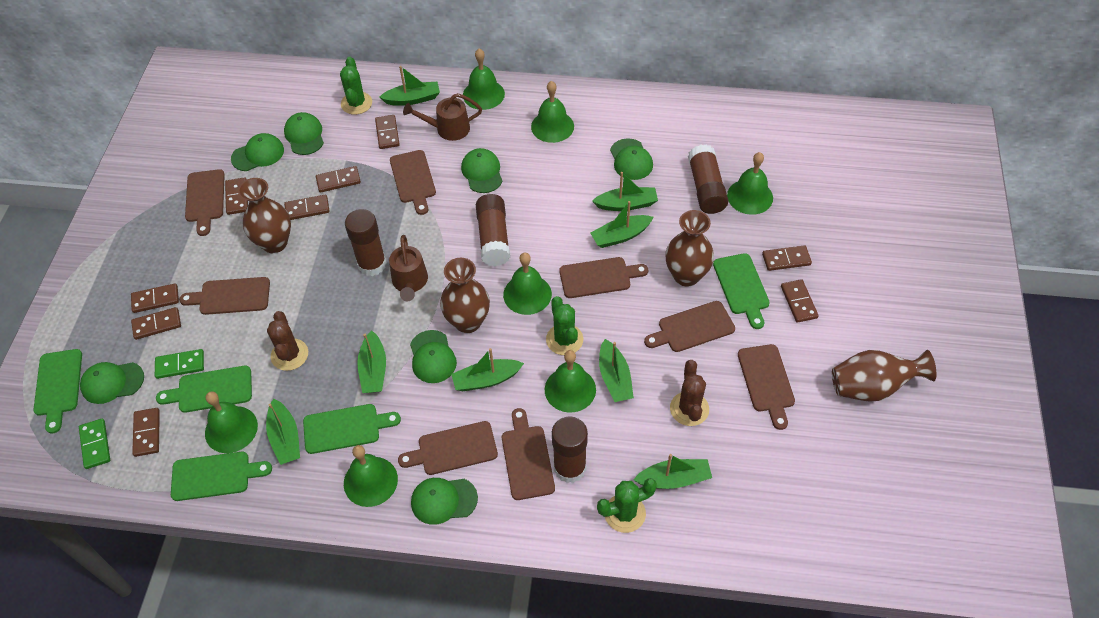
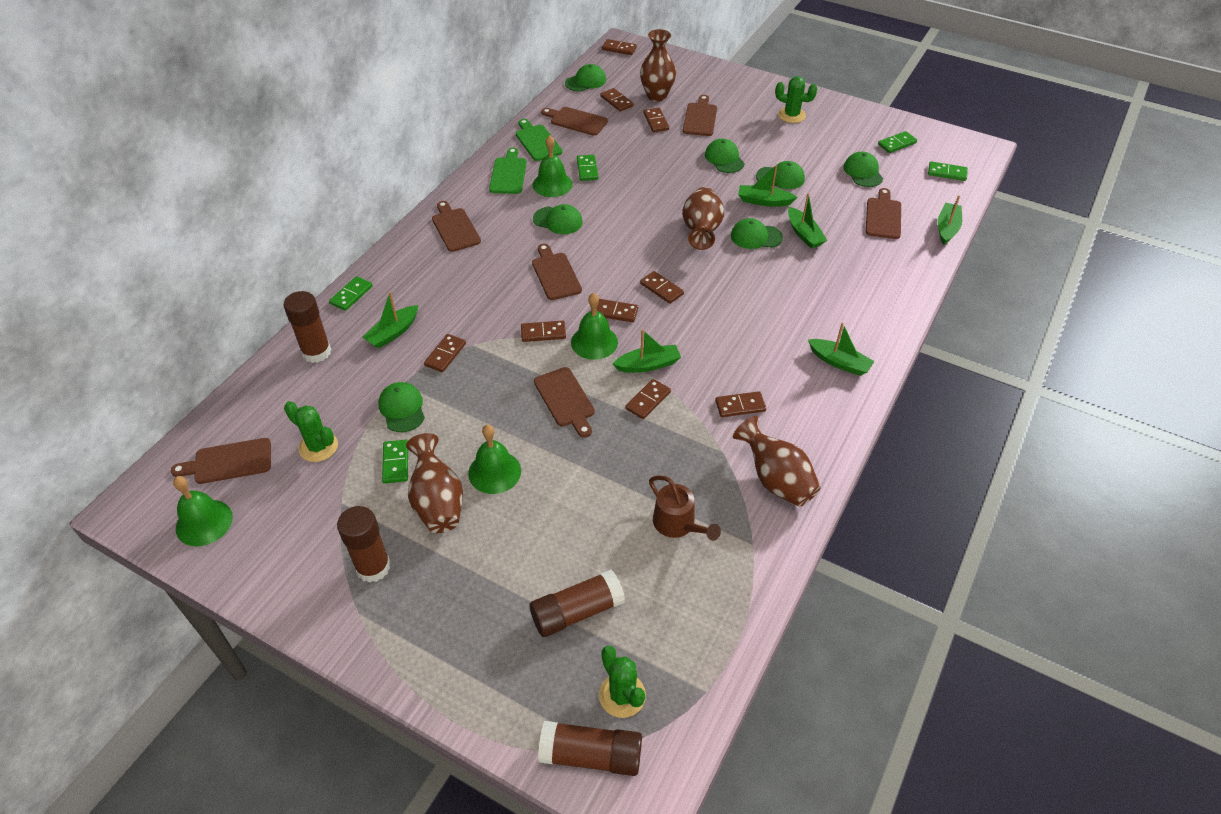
brown cactus: [267,311,308,371] [670,360,709,426] = 2 -> none = 0
brown cutting board: [179,277,270,315] [185,169,225,236] [390,150,436,215] [398,421,498,475] [502,408,555,500] [559,257,648,298] [644,301,735,352] [738,344,795,430] = 8 -> [171,438,271,484] [432,201,481,252] [532,244,582,300] [534,367,595,438] [541,107,608,136] [683,95,717,136] [866,188,901,239] = 7
brown watering can: [389,235,428,301] [403,93,482,141] = 2 -> [649,475,721,541] = 1
green bell: [205,391,258,453] [344,445,398,507] [463,49,505,110] [503,252,552,315] [531,81,574,143] [545,350,596,413] [727,152,773,215] = 7 -> [173,476,233,546] [468,425,521,494] [532,135,573,197] [571,293,618,360] = 4
green boat: [266,399,300,465] [357,330,386,393] [379,66,440,106] [451,348,524,391] [590,201,653,248] [592,172,658,211] [599,339,634,402] [633,454,712,489] = 8 -> [363,292,418,348] [613,329,681,373] [738,165,797,207] [788,193,827,248] [808,323,875,376] [937,195,962,245] = 6
green cutting board: [33,349,82,434] [156,366,252,413] [171,452,272,501] [303,404,401,454] [713,253,770,329] = 5 -> [489,148,527,194] [516,119,562,161] = 2
green domino: [79,418,110,469] [155,349,204,379] = 2 -> [329,276,373,311] [382,440,408,484] [577,155,598,181] [878,131,917,153] [928,161,968,181] = 5

